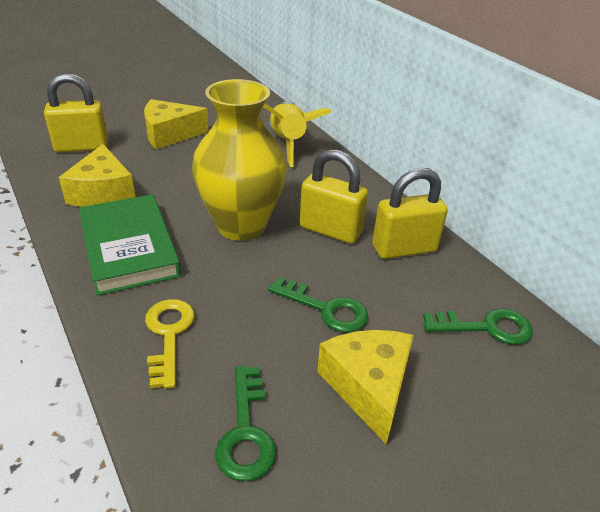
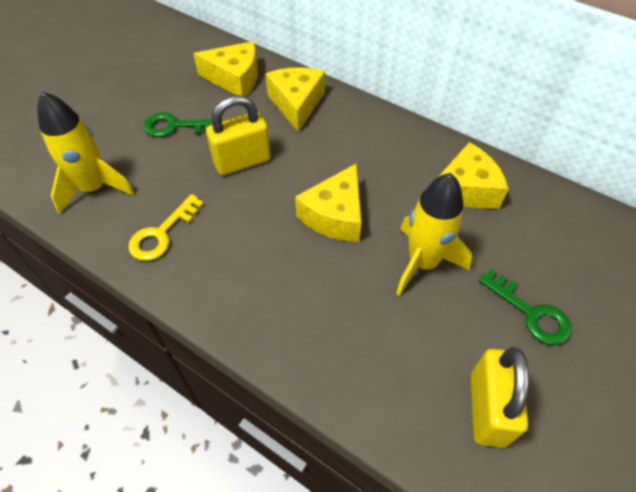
green book: [79,194,181,296] = 1 -> none = 0
green key: [215,366,276,481] [268,277,368,333] [423,308,533,345] = 3 -> [143,112,212,137] [479,269,572,345] = 2
yellow cheese: [59,144,135,207] [144,99,209,149] [317,330,414,444] = 3 -> [193,41,258,96] [265,67,325,132] [295,163,361,242] [438,142,508,209] = 4
yellow padlock: [44,73,108,153] [300,149,368,244] [372,168,448,259] = 3 -> [206,95,271,175] [471,347,529,448] = 2
yellow rocket: [263,101,331,167] = 1 -> [37,91,135,214] [396,173,472,296] = 2
yellow vase: [192,79,287,241] = 1 -> none = 0

